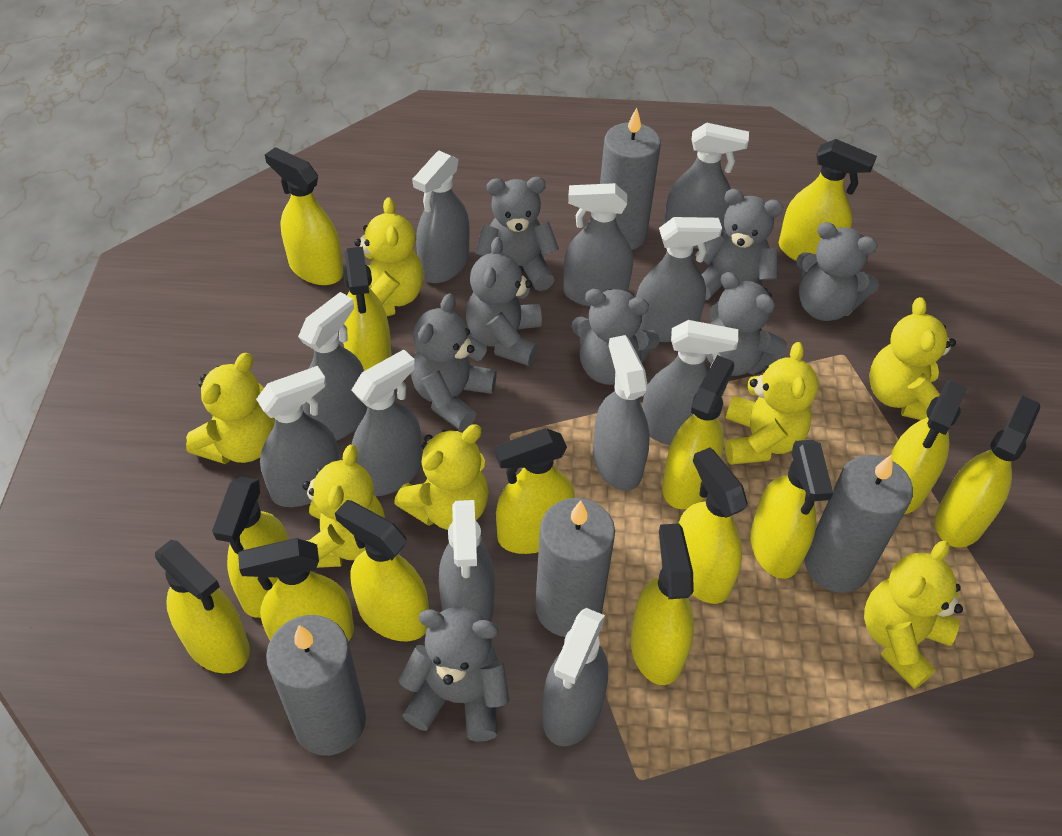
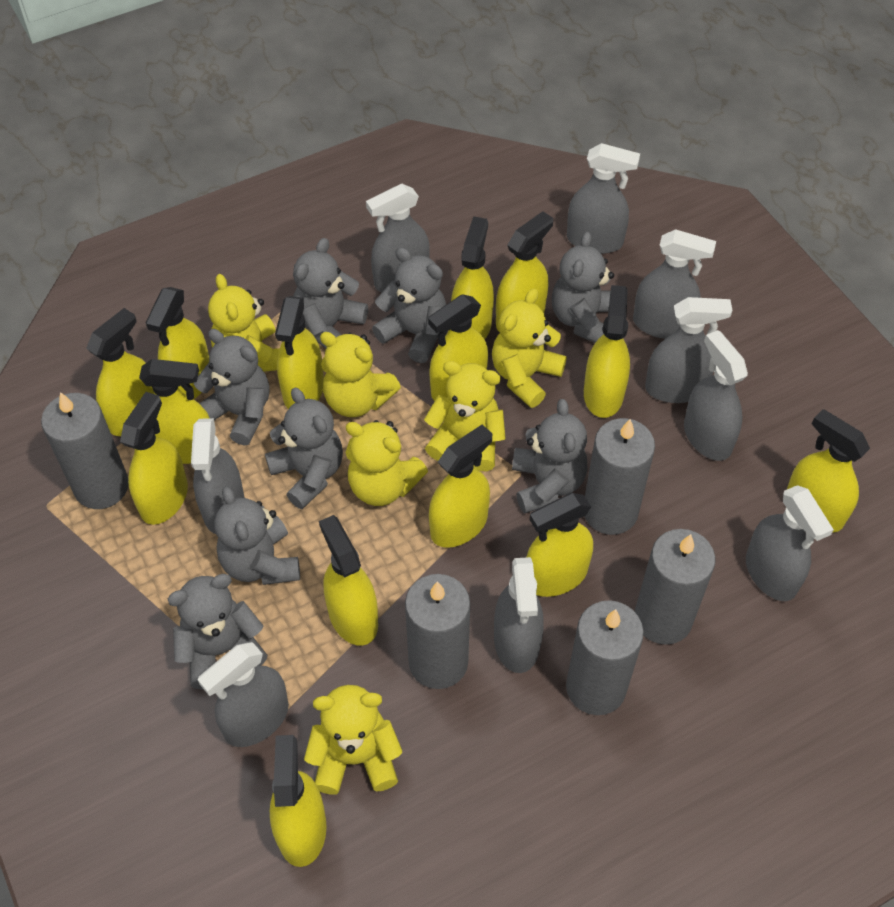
grey candle: [266,615,366,756] [535,498,615,637] [600,108,661,250] [804,455,913,593] = 4 -> [41,392,129,509] [405,574,470,689] [566,600,644,715] [584,418,655,535] [635,529,715,645] = 5
grey spray bottle: [256,366,340,507] [298,292,367,441] [351,349,422,496] [413,151,469,283] [439,500,495,622] [542,608,608,746] [563,183,633,307] [593,335,650,491] [636,217,722,342] [642,320,738,445] [664,123,749,248] = 11 -> [191,418,245,534] [198,642,289,747] [366,184,429,293] [494,557,544,673] [567,143,640,254] [633,229,716,339] [645,297,733,403] [684,330,748,461] [746,485,834,601] = 9
yellow teddy bear: [186,353,275,464] [302,445,385,568] [354,197,423,316] [394,424,489,530] [725,342,818,465] [864,541,963,689] [870,297,956,420] = 7 -> [208,274,280,372] [304,685,402,795] [320,332,401,417] [346,420,428,506] [424,361,506,471] [492,289,567,408] = 6

